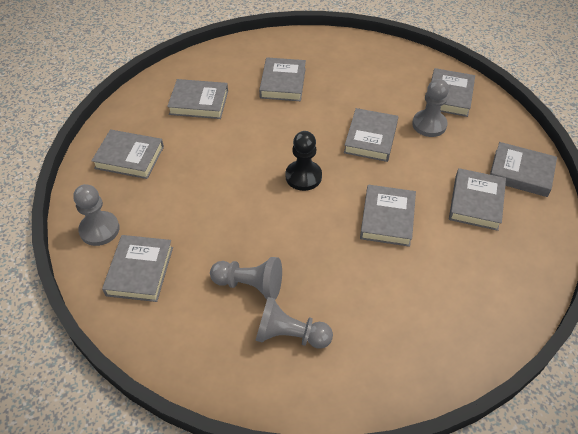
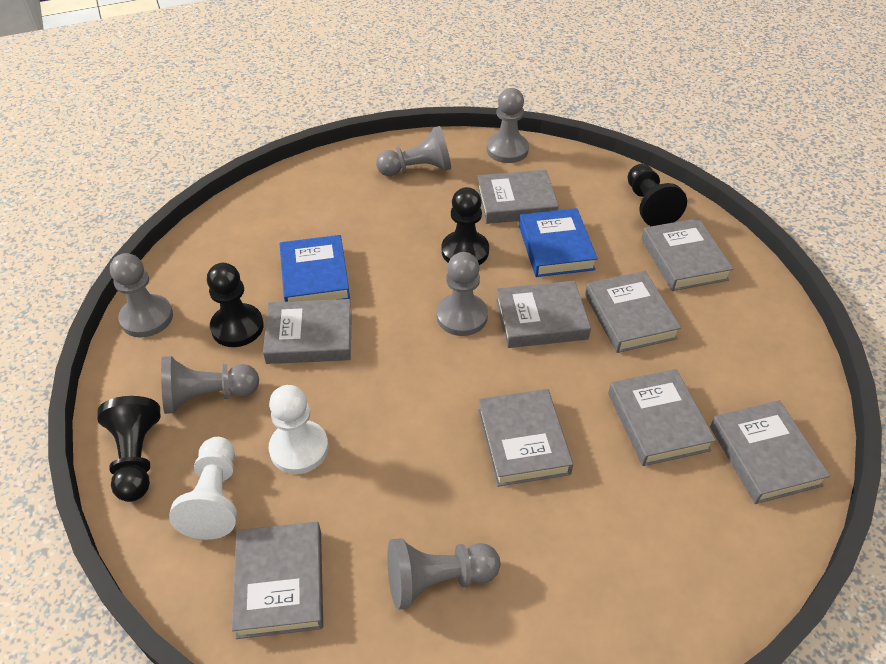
black pawn: [285,131,322,191] = 1 -> [97,396,161,502] [207,263,264,347] [442,187,489,265] [628,164,687,226] = 4
blue book: none = 0 -> [280,235,350,302] [519,208,598,277] = 2
grey pawn: [73,184,120,246] [210,257,282,300] [255,297,333,349] [412,79,449,137] = 4 -> [110,253,173,337] [161,356,259,414] [376,126,451,176] [387,538,500,610] [437,252,488,336] [487,88,529,163] = 6
white pawn: none = 0 -> [169,437,237,540] [269,385,328,474] = 2

